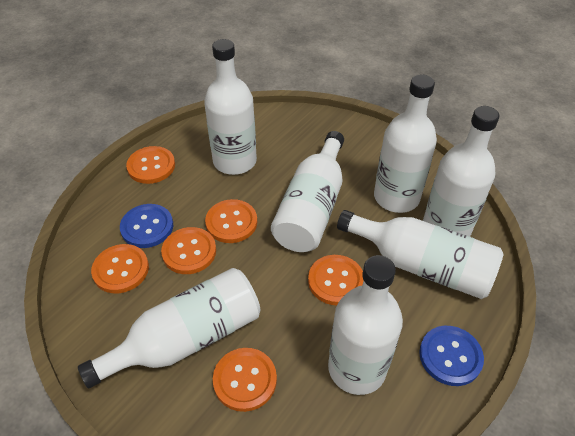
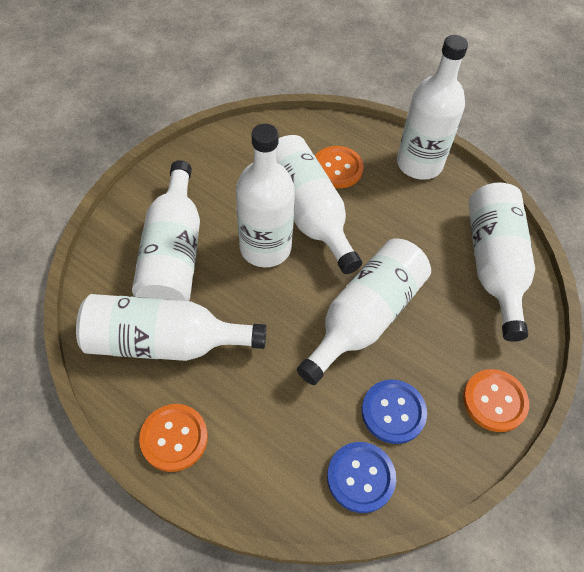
orange button: [91,244,149,293] [126,146,175,184] [161,227,216,274] [205,199,257,243] [213,348,277,412] [308,255,364,305] = 6 -> [139,404,208,472] [315,146,363,188] [463,369,529,432] = 3

